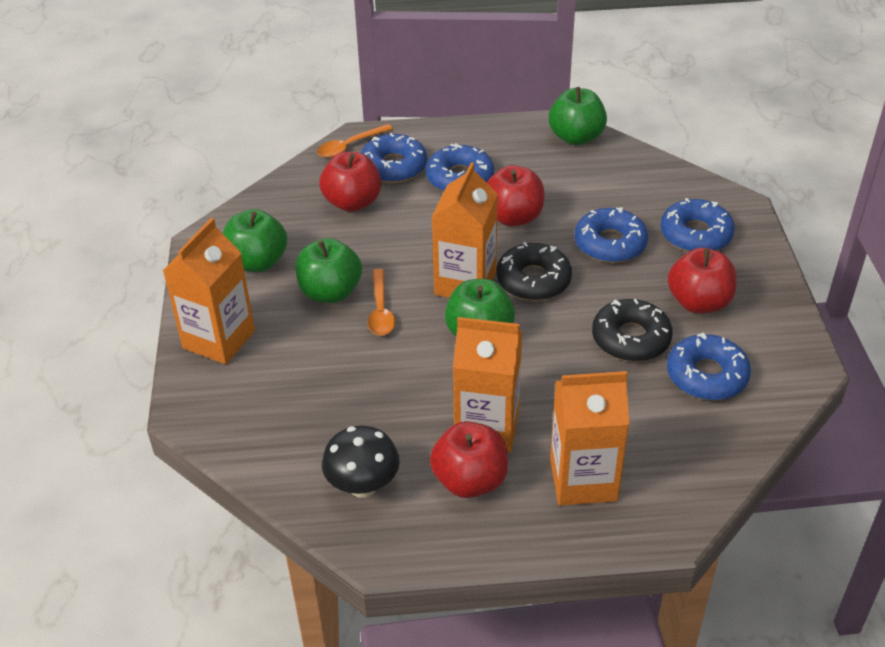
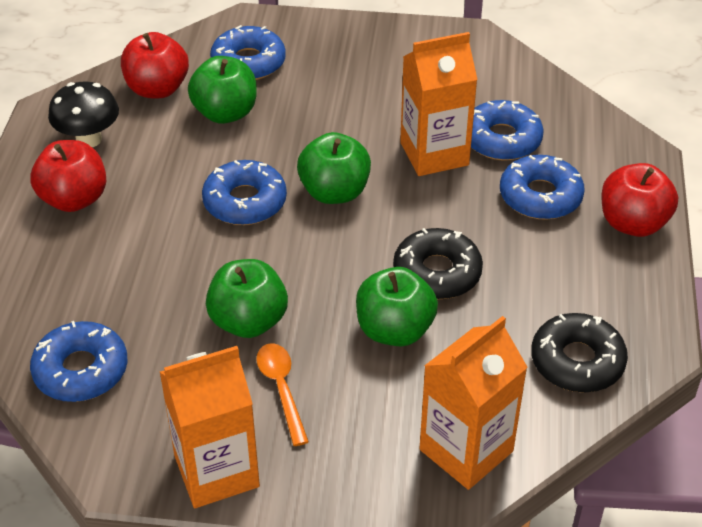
orange carton: [163,218,255,364] [432,162,498,298] [453,317,522,452] [550,371,629,506] = 4 -> [160,346,260,508] [400,32,478,176] [420,316,528,490] = 3
orange spoon: [317,124,393,158] [368,269,395,336] = 2 -> [256,343,309,446] = 1
red apple: [319,152,381,212] [430,421,508,498] [486,165,544,227] [668,248,737,314] = 4 -> [30,140,106,212] [121,32,189,98] [601,163,678,237] = 3

